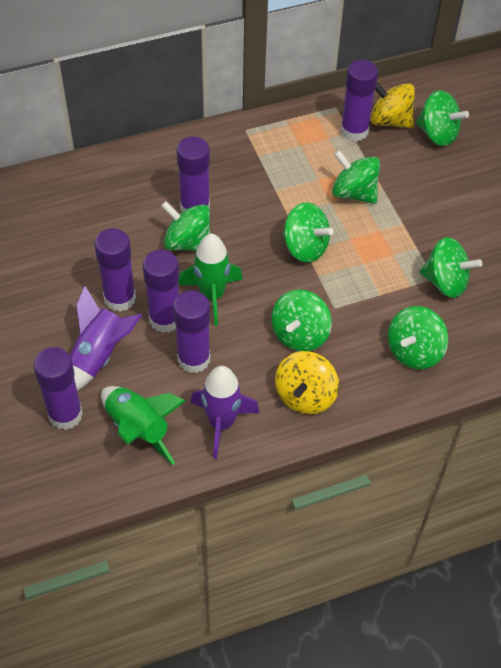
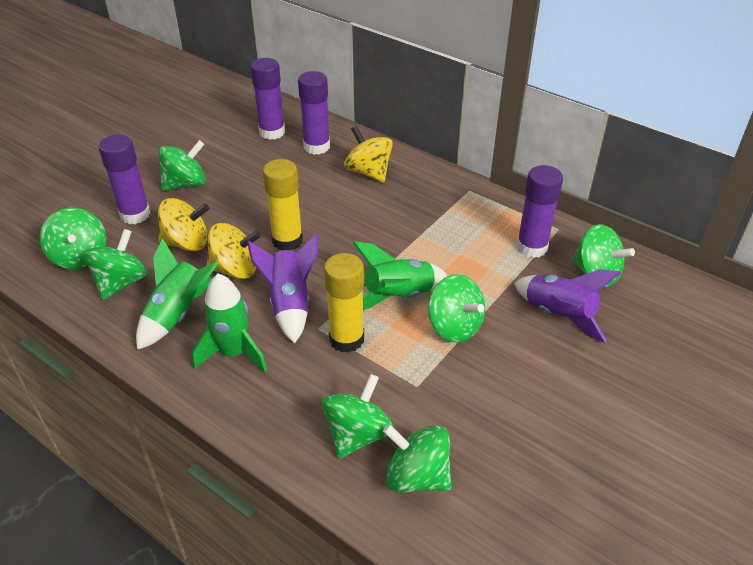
green rocket: [101,386,186,465] [178,234,243,326] = 2 -> [136,239,219,350] [192,274,267,372] [353,241,447,309] = 3
purple glue stick: [33,347,83,430] [94,228,136,312] [143,250,179,333] [173,290,210,373] [177,136,210,212] [341,60,378,142] = 6 -> [99,135,151,224] [250,58,285,140] [298,71,330,155] [516,165,563,258] = 4
yellow glue stick: none = 0 -> [263,159,303,251] [324,253,364,353] = 2
yellow spinning top: [275,351,339,414] [370,82,415,128] = 2 -> [158,198,210,251] [207,223,261,279] [344,126,393,182] = 3

